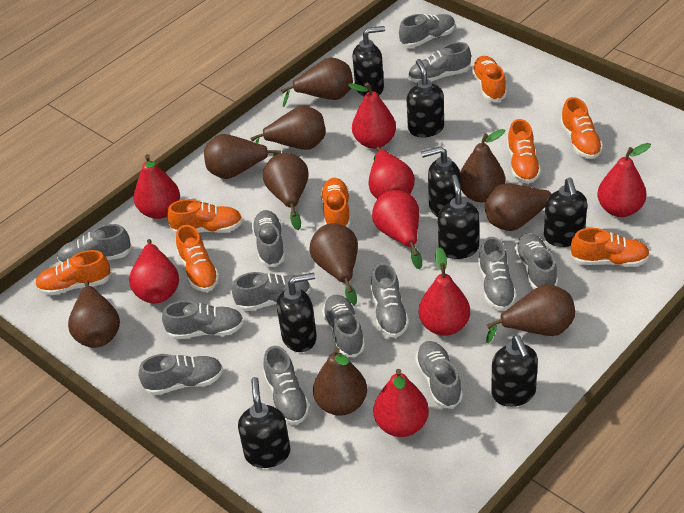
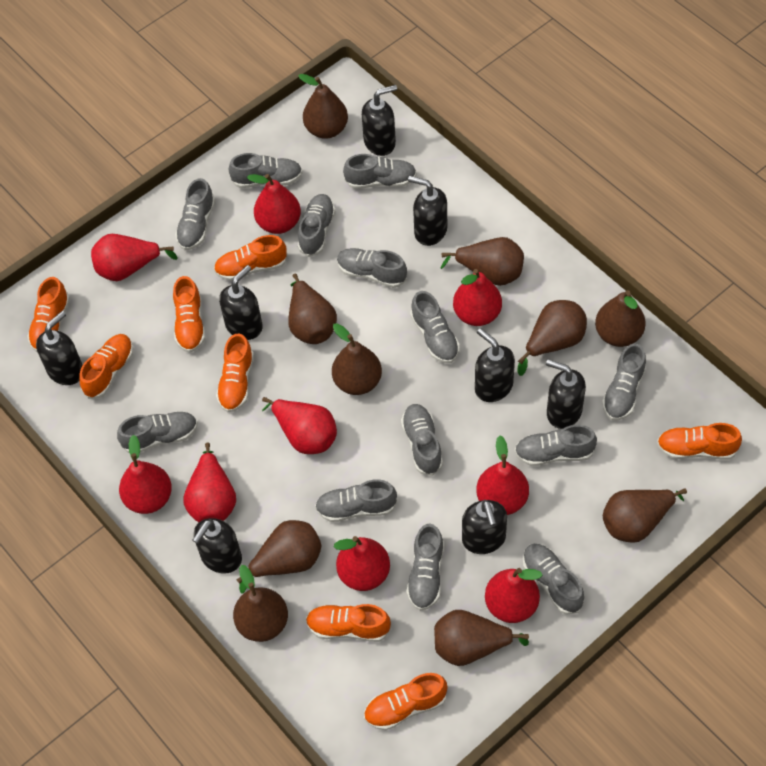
red pear: [129,239,179,303] [134,154,180,219] [348,83,396,149] [368,147,415,199] [372,190,422,269] [373,369,429,437] [419,247,470,336] [597,143,651,217] = 8 -> [91,234,177,281] [119,435,172,514] [183,442,236,522] [247,174,301,234] [262,397,337,454] [334,536,390,591] [453,269,502,326] [476,436,529,515] [485,568,542,623] = 9

